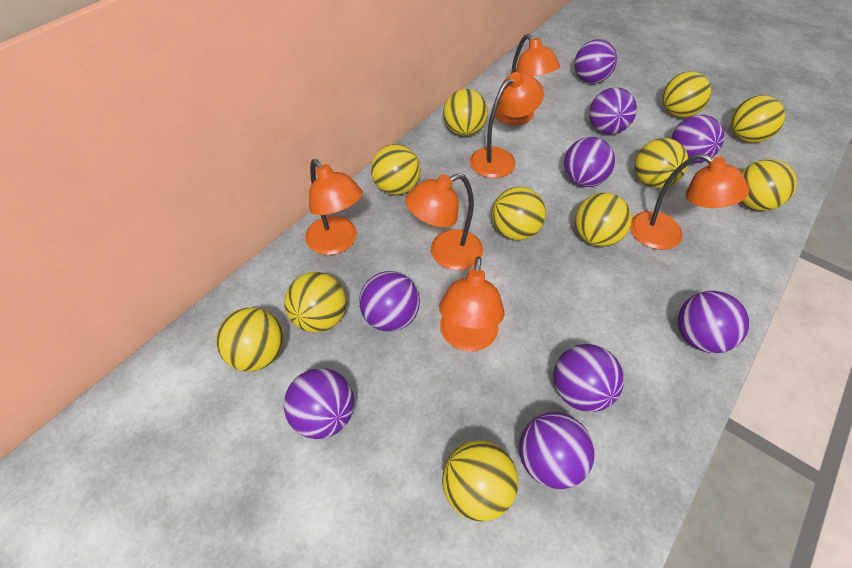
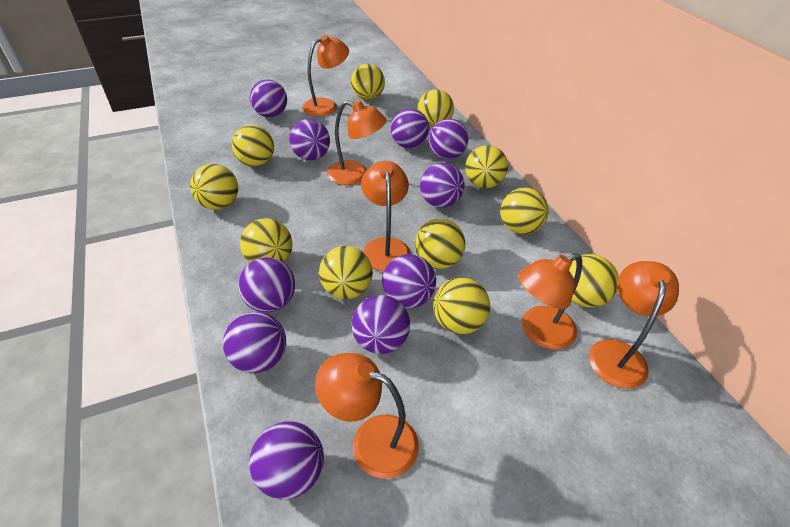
purple ball: [284,368,354,439] [359,271,420,332] [519,412,594,489] [553,344,624,412] [564,137,615,187] [574,39,617,83] [589,87,637,135] [671,115,724,164] [678,291,749,353] = 9 -> [223,312,286,373] [238,257,295,312] [249,422,324,500] [250,79,287,118] [289,119,330,160] [351,295,410,354] [382,254,436,308] [391,109,429,148] [420,163,464,208] [429,119,469,159] = 10

